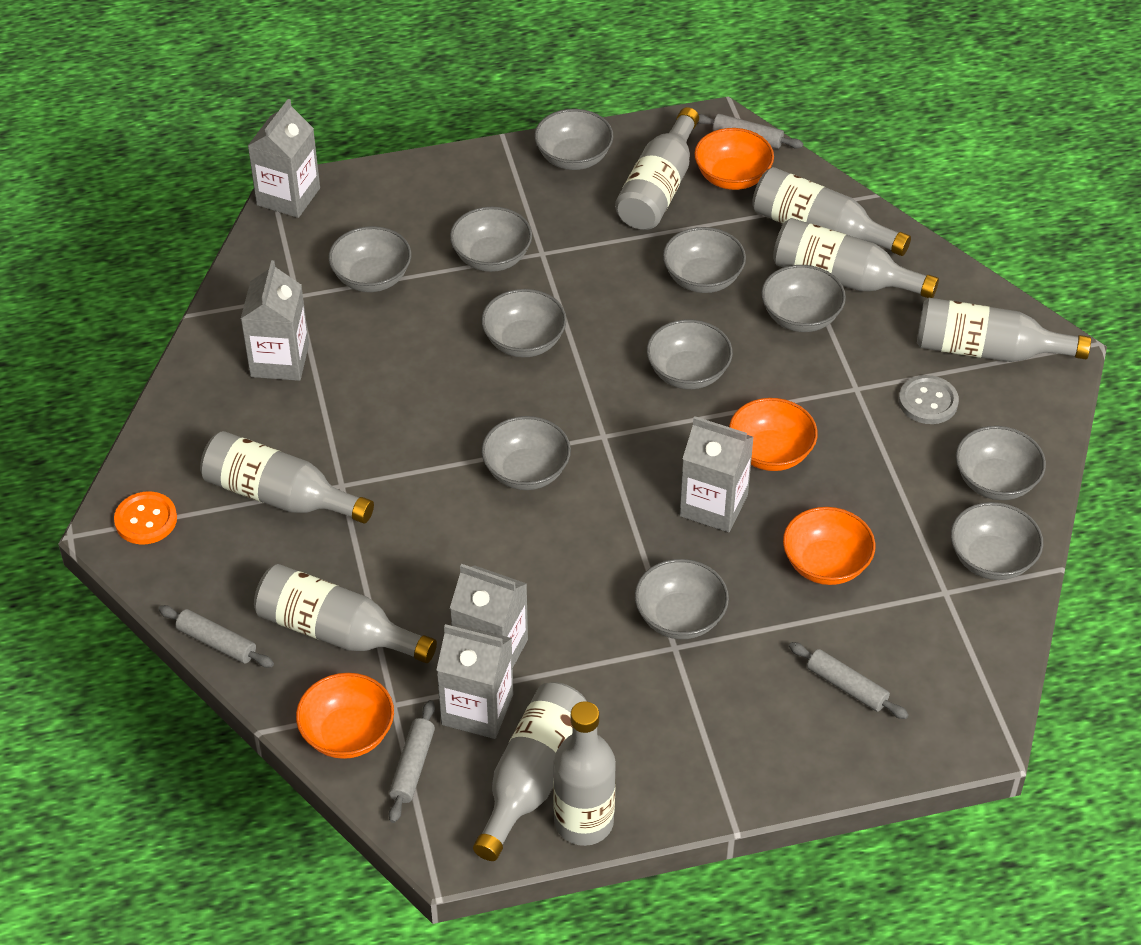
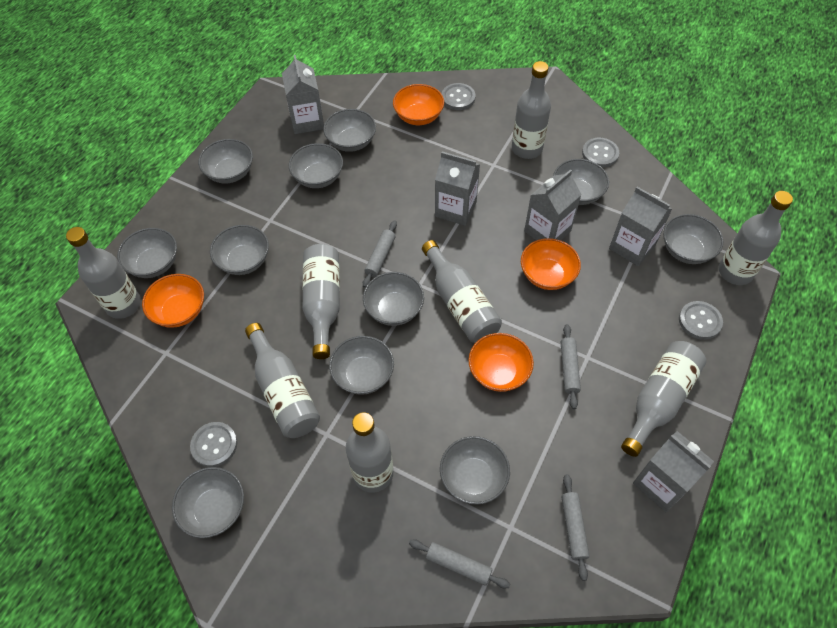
grey button: [899,375,959,424] = 1 -> [190,422,237,467] [441,83,475,110] [582,138,619,167] [679,301,723,340] = 4
orange button: [114,491,177,545] = 1 -> none = 0

